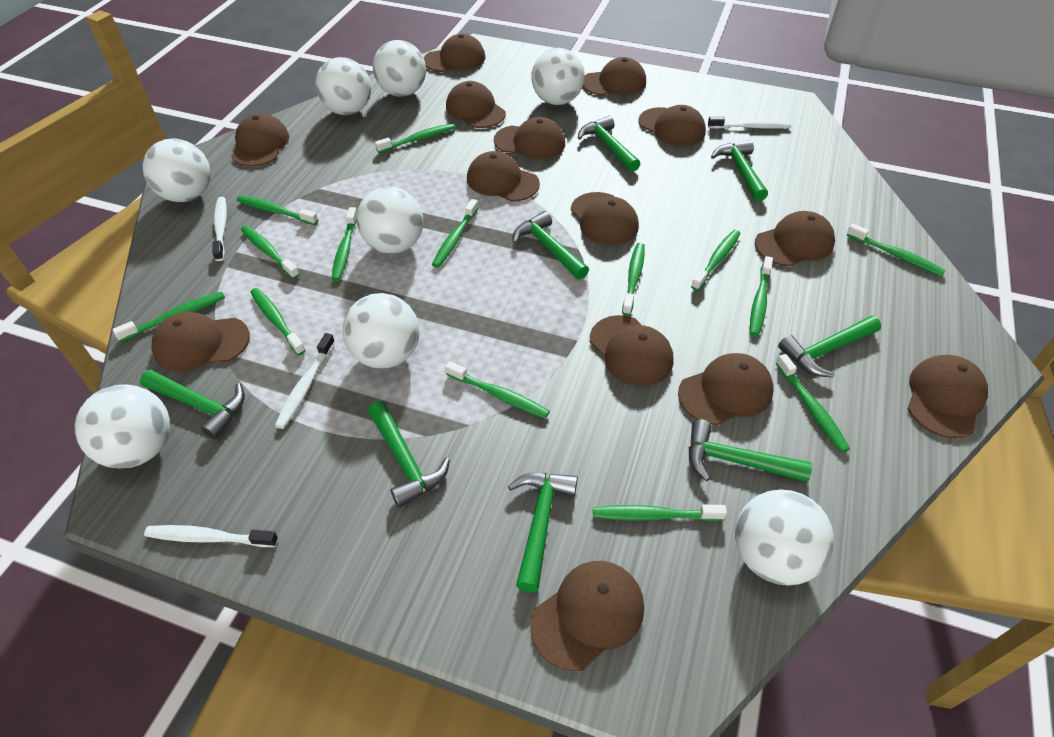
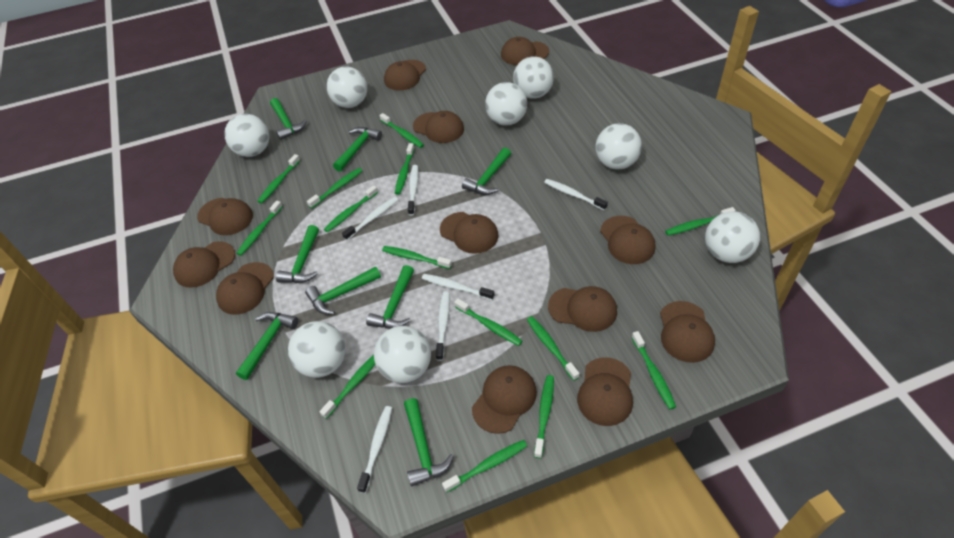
brown cap: [151,312,250,371] [231,113,289,167] [424,34,486,72] [446,81,506,128] [467,151,540,202] [494,117,565,159] [531,561,644,671] [571,192,639,245] [583,57,646,96] [590,315,674,386] [638,105,706,146] [678,353,773,425] [755,211,835,267] [908,355,988,438] = 14 -> [173,241,235,288] [197,198,253,235] [216,262,274,315] [384,60,426,90] [413,111,464,143] [440,212,499,254] [472,365,537,434] [501,37,549,65] [548,286,617,332] [577,357,633,426] [600,216,656,264] [660,301,715,363] = 12
white toothbrush: [144,525,278,547] [212,197,227,261] [275,333,335,429] [708,117,791,129] = 4 -> [342,197,399,240] [357,406,392,493] [408,165,418,215] [422,274,494,300] [436,291,450,361] [544,179,608,210] = 6

